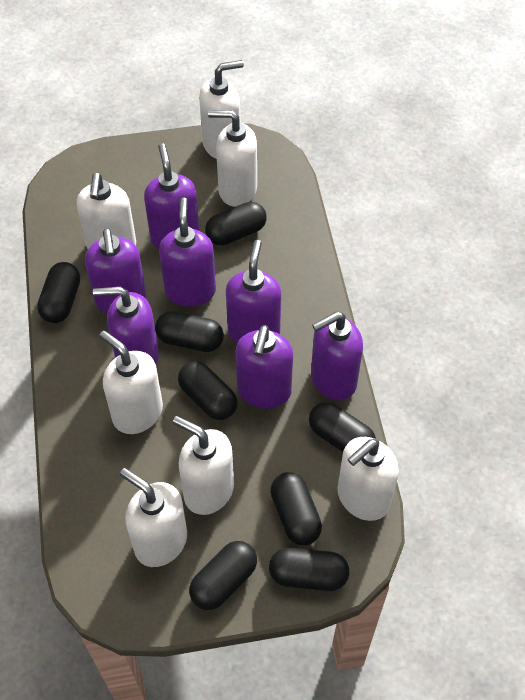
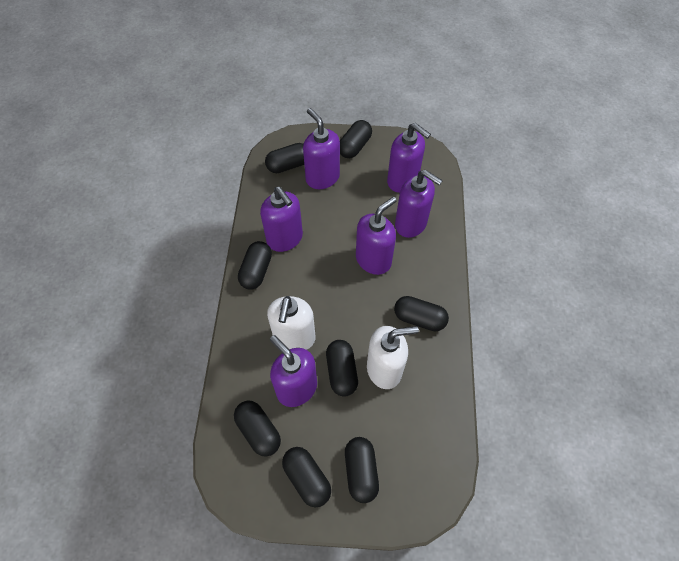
purple soap dispenser: [85,229,146,313] [93,286,159,364] [144,143,199,249] [159,197,216,307] [226,240,281,343] [236,325,293,409] [311,312,363,401] = 7 -> [260,187,303,252] [270,335,317,407] [303,108,340,189] [356,197,397,275] [387,123,431,193] [395,170,443,238] = 6
white soap dispenser: [77,173,136,249] [99,331,163,434] [120,468,187,567] [173,416,234,515] [199,60,244,159] [208,110,257,207] [337,437,399,521] = 7 -> [267,296,315,350] [367,326,419,389] = 2

